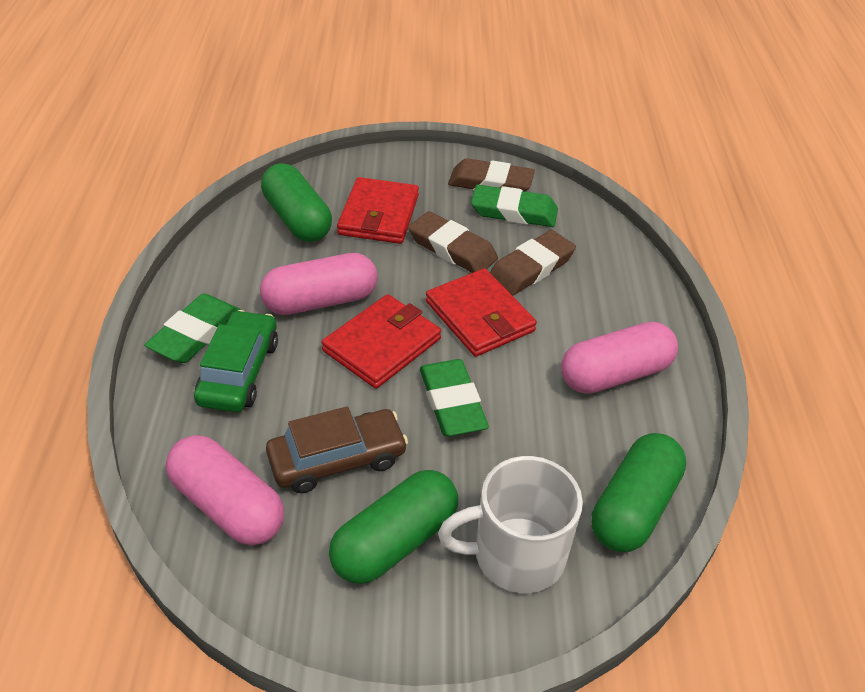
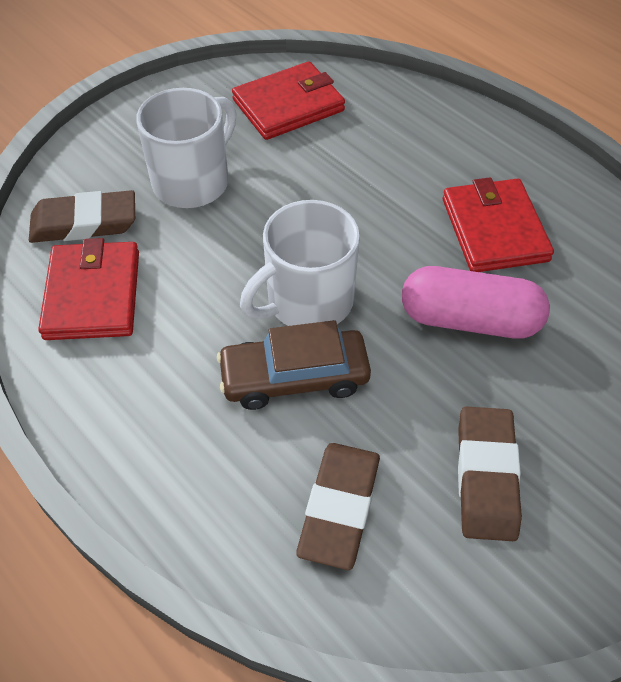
green capsule: [261,163,332,242] [329,470,458,584] [591,433,686,552] = 3 -> none = 0
green car: [194,310,278,412] = 1 -> none = 0
green eraser: [144,293,240,363] [420,359,489,436] [471,185,558,227] = 3 -> none = 0
pink capsule: [166,435,284,545] [260,253,378,315] [561,322,678,394] = 3 -> [402,266,550,339] = 1
white mug: [438,456,583,593] = 1 -> [136,88,237,208] [240,200,360,326] = 2

